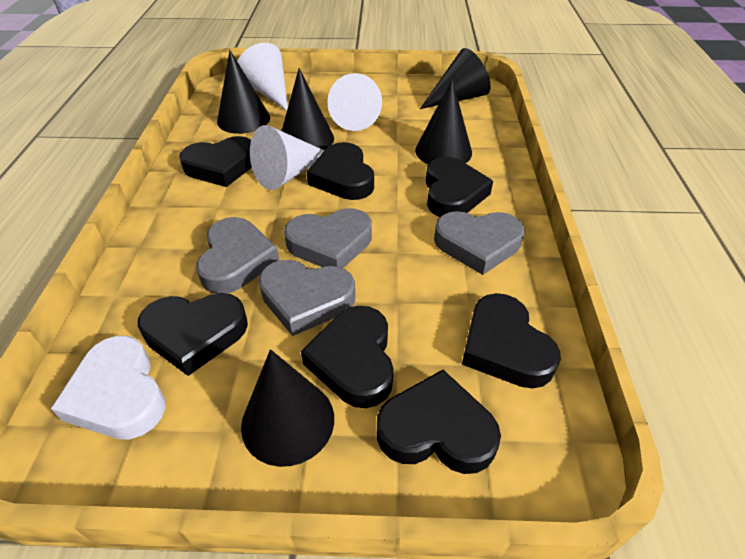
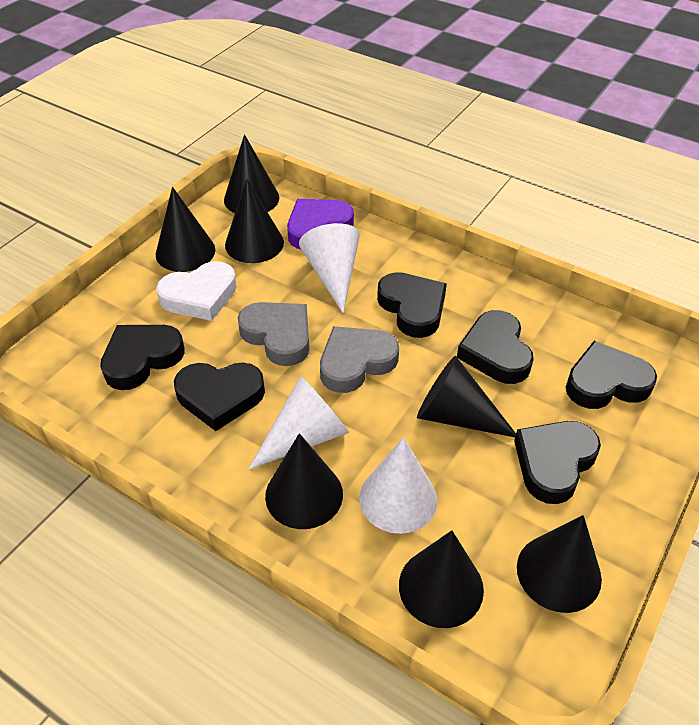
black cone: [217,50,270,134] [241,349,334,467] [282,68,334,150] [415,79,472,164] [420,48,490,109] = 5 -> [156,187,215,272] [224,134,279,213] [225,179,284,263] [265,433,343,529] [399,530,484,628] [417,356,516,437] [517,515,602,613] = 7
black heart: [138,293,248,376] [179,136,252,187] [301,306,394,408] [306,142,374,200] [377,370,501,474] [426,157,493,217] [462,293,561,389] = 7 -> [100,325,185,390] [174,362,265,431] [377,272,447,338] [457,310,534,384] [514,421,601,504] [566,341,657,409] = 6
grey heart: [196,217,279,294] [258,260,355,336] [284,208,372,268] [434,211,525,275] = 4 -> [238,302,310,366] [320,326,399,393] = 2
purple heart: none = 0 -> [287,199,354,249] = 1

